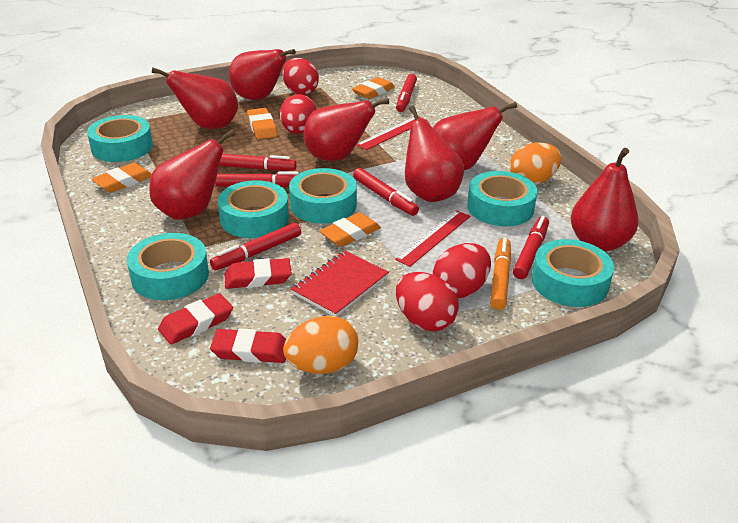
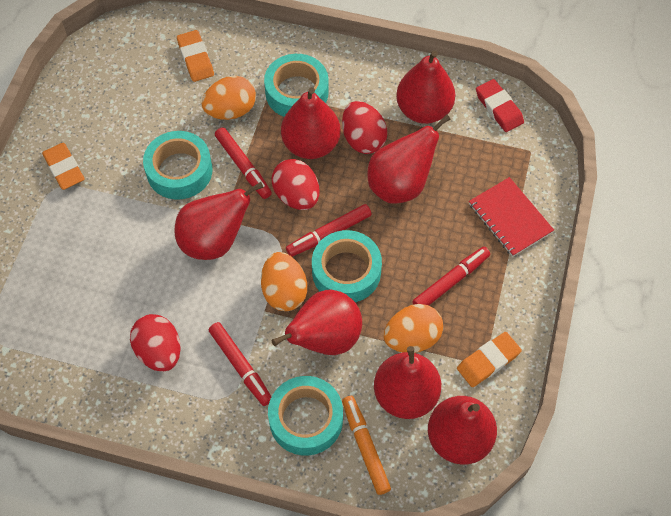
orange egg: [283,316,359,374] [510,142,561,185] = 2 -> [202,76,256,120] [261,252,307,311] [384,304,443,353] = 3
orange eraser: [91,163,152,193] [247,108,277,139] [319,212,381,247] [352,77,395,99] = 4 -> [42,143,85,190] [177,30,214,82] [457,332,522,387] = 3
red egg: [280,94,317,134] [282,58,319,95] [396,272,459,332] [433,243,491,298] = 4 -> [130,314,181,372] [272,159,319,210] [342,101,387,154] = 3
red eraser: [158,293,233,345] [210,329,286,363] [225,258,292,289] = 3 -> [476,79,524,132] = 1
red marker: [210,223,301,270] [215,172,299,187] [219,154,297,171] [353,168,419,216] [396,74,417,112] [513,216,549,279] = 6 -> [209,322,272,406] [215,127,272,199] [286,204,372,257] [412,247,490,305] = 4
red ruler: [356,116,427,150] [395,210,470,267] = 2 -> none = 0
turquoise tape: [87,115,153,162] [127,233,209,300] [218,180,289,238] [289,168,357,224] [467,171,538,226] [532,239,614,307] = 6 -> [143,131,212,200] [264,54,329,117] [268,376,343,456] [312,230,382,302] = 4

